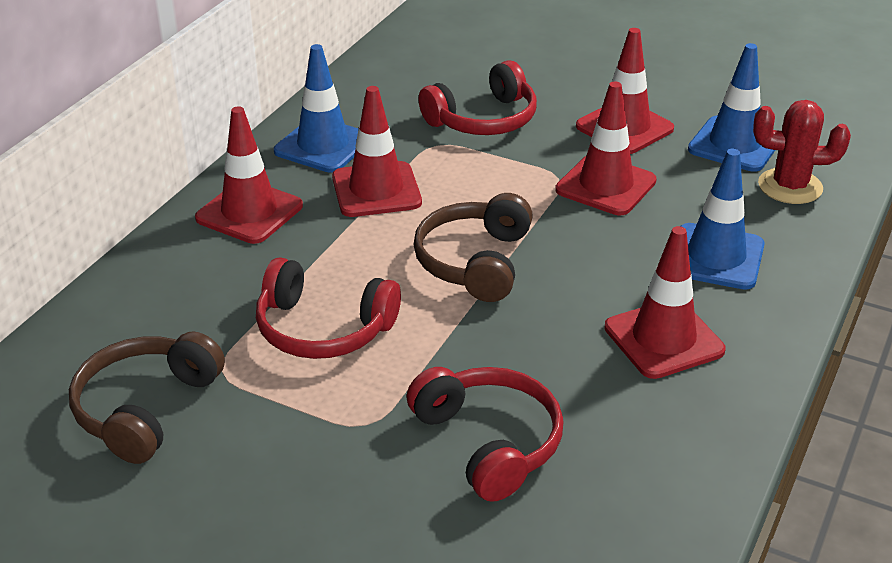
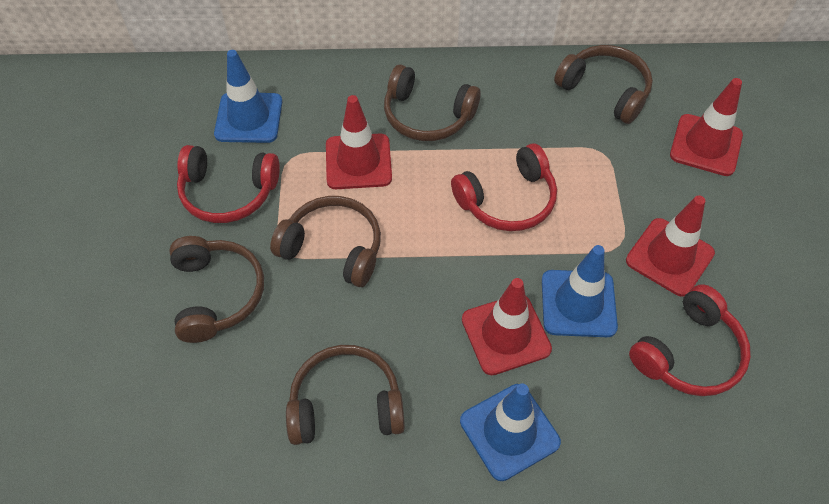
brown headphones: [69,332,225,464] [413,193,533,302] = 2 -> [169,236,264,343] [270,196,381,287] [286,345,405,445] [384,64,481,141] [554,45,653,124] = 5
red cactus: [753,100,851,204] = 1 -> none = 0
red traffic cone: [195,106,303,244] [332,86,422,217] [555,81,657,215] [576,28,674,154] [604,226,725,379] = 5 -> [326,95,392,189] [462,278,552,375] [626,195,715,297] [670,78,743,176] = 4

